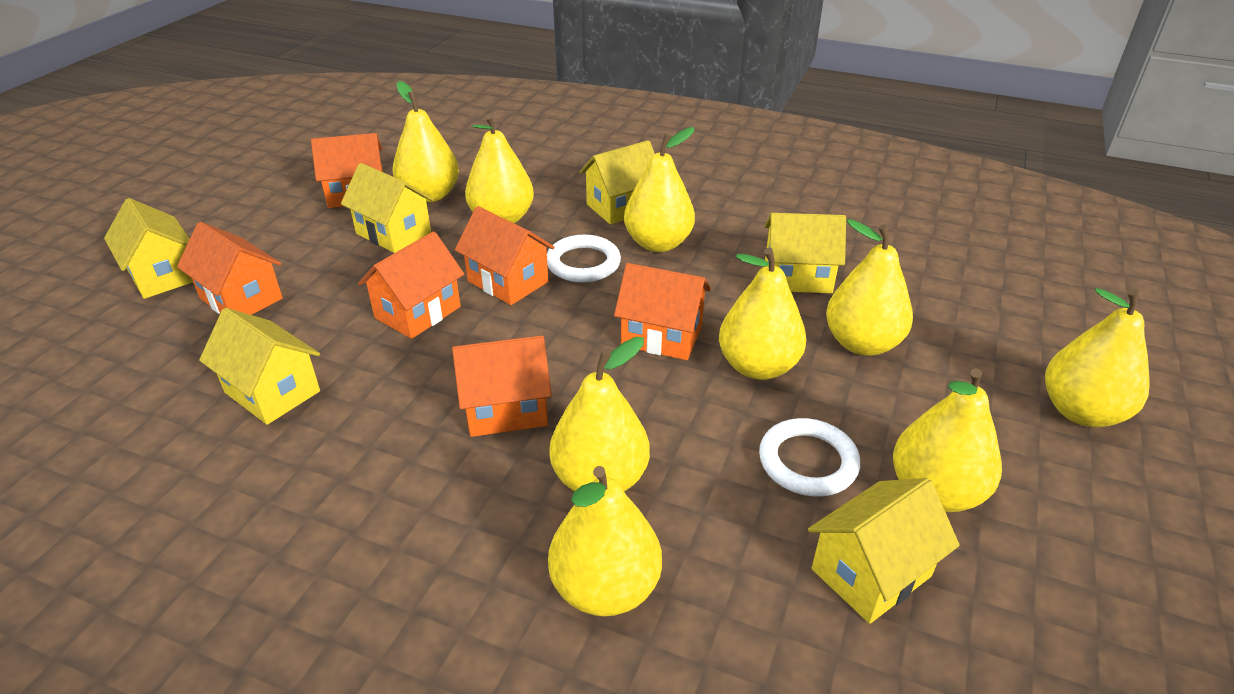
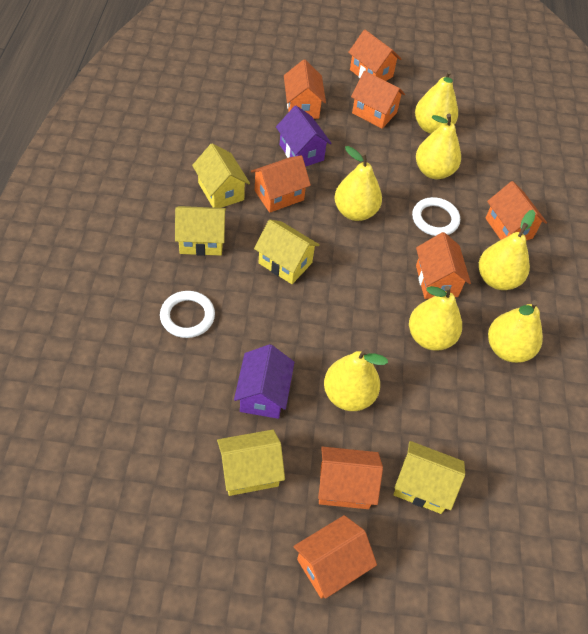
orange house: [177,222,283,315] [311,133,383,208] [358,231,464,339] [452,335,552,437] [455,206,555,305] [614,263,711,360] = 6 -> [251,155,311,213] [284,59,326,119] [293,515,377,599] [318,447,383,509] [348,30,401,81] [351,71,405,128] [416,232,471,299] [485,181,547,240] = 8
purple house: none = 0 -> [234,344,295,419] [276,106,332,167] = 2
yellow house: [104,198,193,299] [199,308,320,425] [341,163,434,253] [580,140,655,225] [764,213,846,293] [808,478,960,624] = 6 -> [175,206,226,256] [192,143,250,208] [217,430,285,496] [254,220,320,284] [394,441,465,514] = 5
yellow pear: [393,81,459,203] [465,114,534,223] [548,466,662,616] [549,337,650,492] [624,127,695,252] [719,248,806,380] [826,219,913,356] [893,368,1002,512] [1045,288,1150,427] = 9 -> [324,349,388,411] [334,146,382,221] [409,286,462,351] [415,70,458,134] [416,114,461,179] [479,210,535,290] [488,300,543,363] = 7

